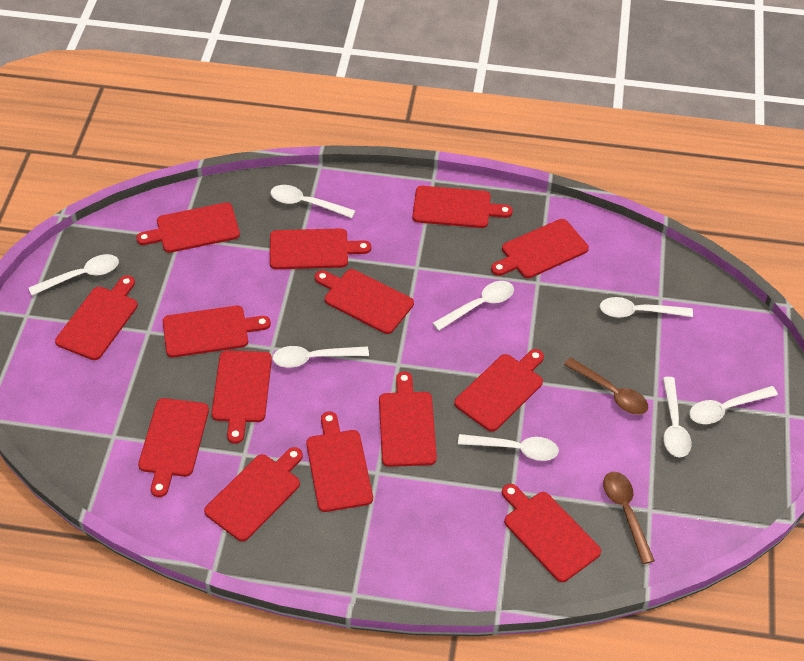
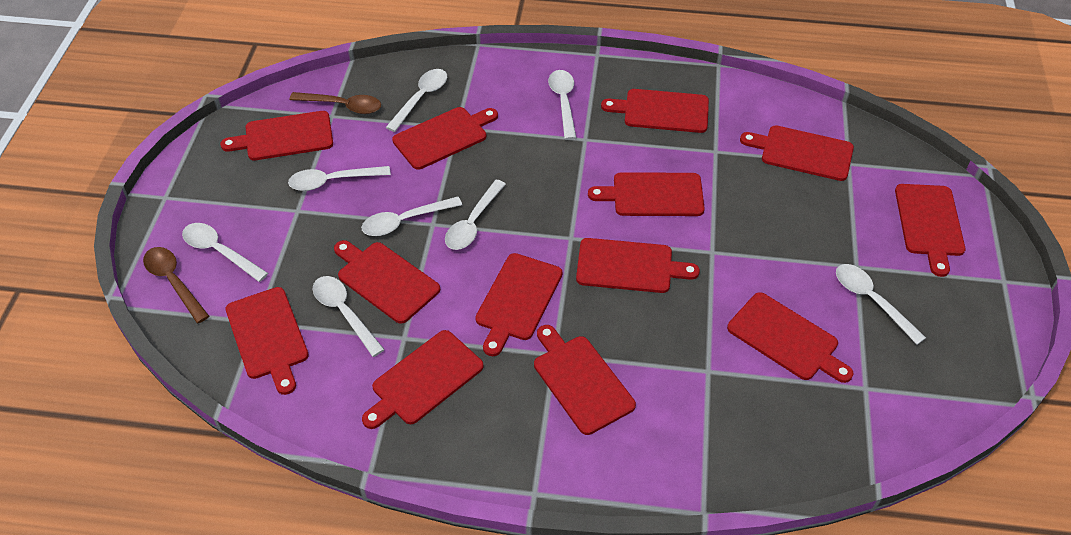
red cutting board: [55,275,138,360] [136,203,240,253] [138,398,209,497] [163,306,271,358] [204,447,303,541] [211,350,272,444] [270,228,371,269] [306,412,373,512] [315,269,414,334] [379,371,437,467] [412,186,513,228] [454,349,544,432] [491,219,589,278] [502,484,601,582] = 14 -> [220,111,333,160] [225,287,309,395] [334,240,440,324] [362,330,484,429] [392,107,498,170] [475,253,562,356] [534,325,636,435] [576,238,700,293] [588,172,705,216] [601,89,709,133] [727,292,853,383] [740,125,854,181] [895,184,965,277] = 13

